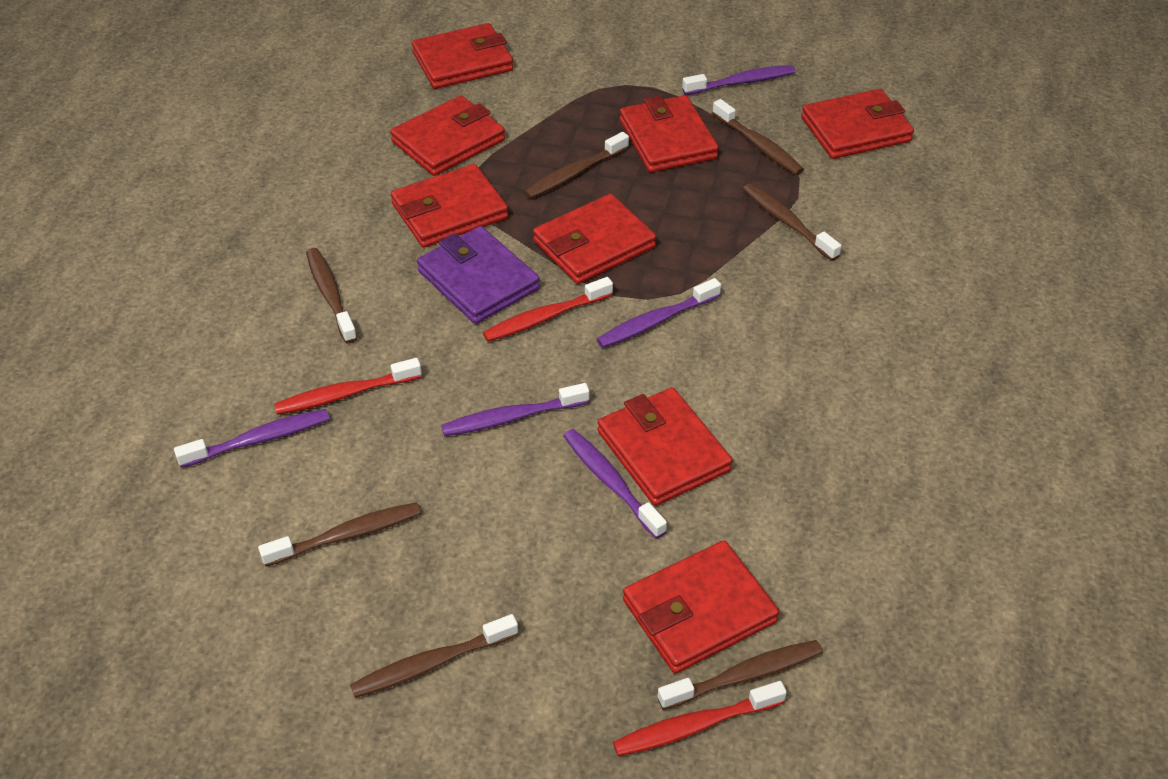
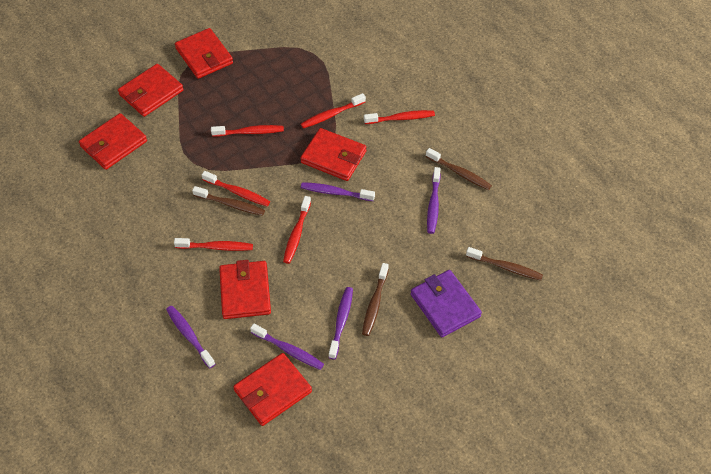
brown toothbrush: [258,502,421,567] [306,248,357,343] [350,614,518,698] [524,132,629,199] [657,640,822,710] [712,99,804,175] [743,183,841,261] = 7 -> [192,186,265,216] [362,263,389,336] [426,148,492,190] [466,247,543,281] = 4
red toothbrush: [274,358,422,415] [483,277,613,342] [613,681,787,756] = 3 -> [174,238,253,251] [202,171,270,206] [211,125,284,137] [283,196,311,264] [301,93,366,129] [364,110,435,124] = 6
red wallet: [390,95,505,176] [391,164,509,248] [412,23,513,89] [533,194,656,284] [598,388,732,506] [620,95,719,172] [623,541,779,674] [801,89,914,159] = 8 -> [79,113,147,170] [118,64,184,117] [175,28,233,79] [219,260,271,319] [233,353,312,426] [300,128,367,181] = 6

